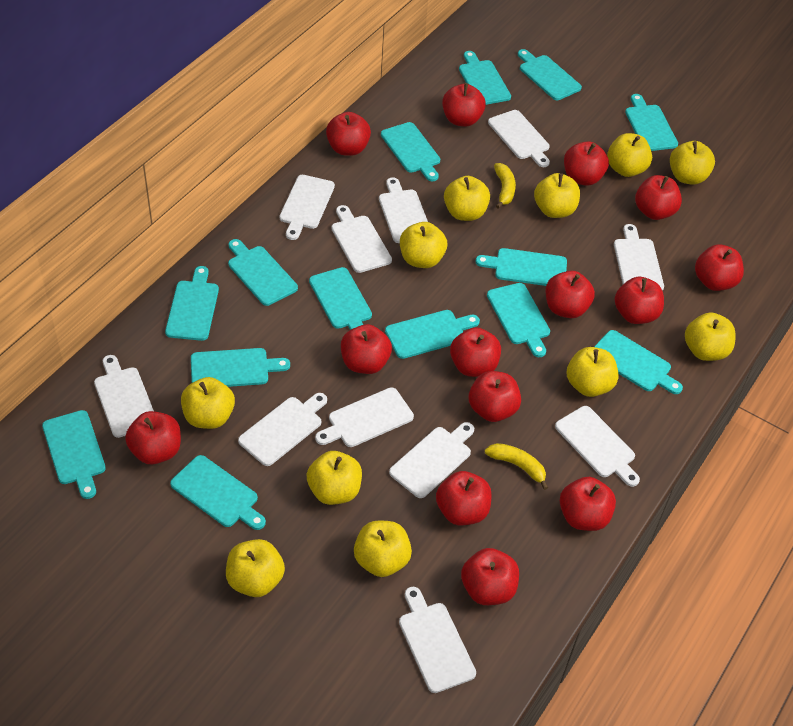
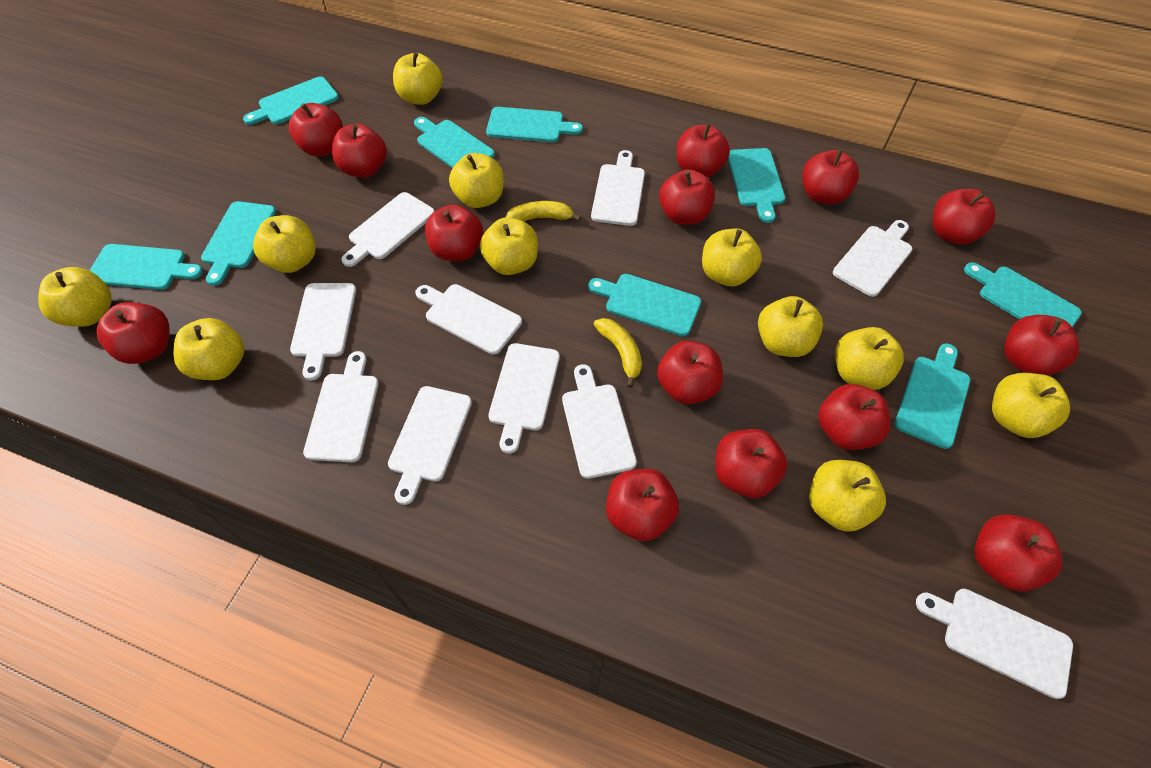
turquoise cutting board: [42,410,106,499] [165,266,219,341] [170,455,266,530] [191,348,290,387] [228,239,298,306] [309,267,372,330] [381,122,440,182] [385,310,480,359] [459,51,511,105] [475,248,567,286] [487,283,550,357] [518,49,582,100] [594,330,683,394] [625,94,678,151] = 14 -> [89,244,203,290] [201,201,276,286] [243,76,339,125] [414,117,495,168] [486,107,583,142] [588,274,701,336] [728,148,785,223] [895,343,970,449] [964,262,1082,327] = 9
white cutting board: [94,355,154,438] [238,393,327,466] [279,175,335,240] [315,388,414,447] [331,205,392,273] [379,178,428,243] [389,422,474,498] [399,587,476,693] [488,110,550,167] [555,406,640,487] [614,224,664,291] = 11 -> [290,283,356,380] [303,351,379,462] [341,192,434,267] [388,386,472,505] [415,284,522,355] [488,343,560,453] [562,364,637,479] [591,150,645,226] [833,220,912,297] [916,589,1073,699] = 10

